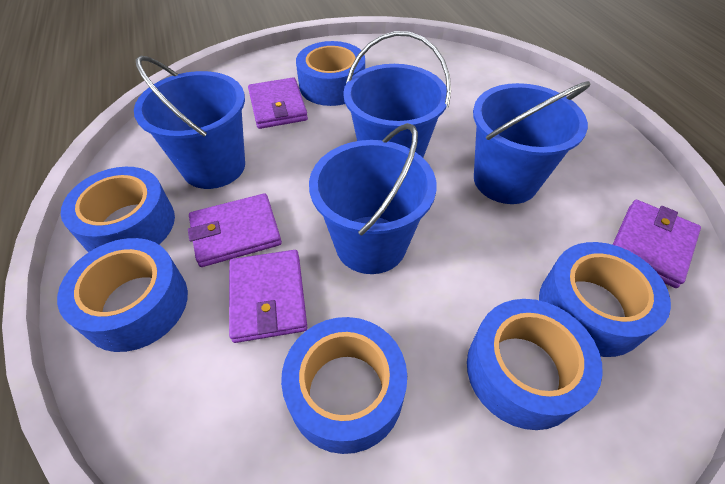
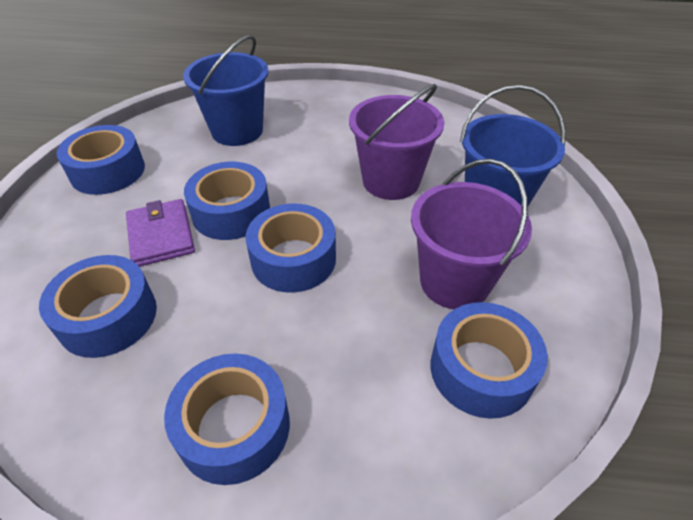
blue bucket: [134,55,245,189] [309,123,437,274] [343,31,451,157] [473,81,590,204] = 4 -> [183,35,269,146] [460,85,565,206] = 2
purple bucket: none = 0 -> [349,84,444,200] [411,159,532,309] = 2
purple wallet: [188,193,282,267] [229,250,307,343] [248,77,308,129] [613,200,701,288] = 4 -> [126,199,195,267] = 1

